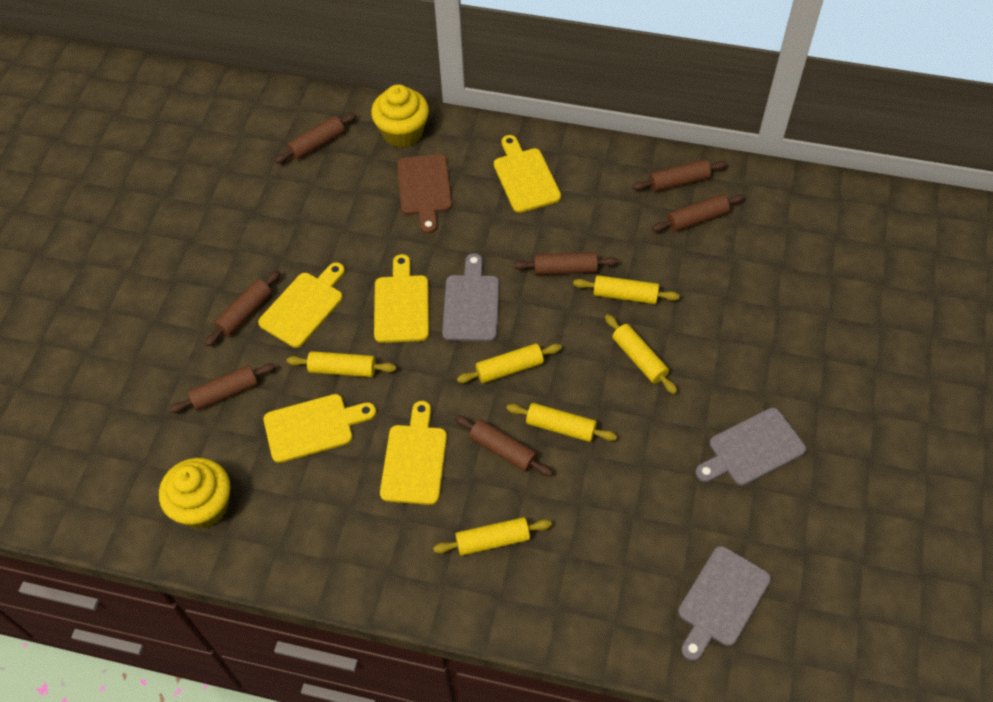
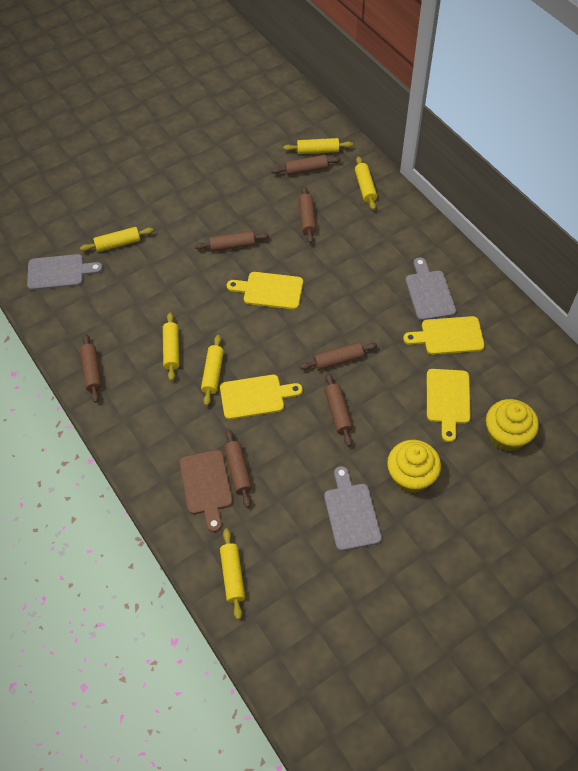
yellow cutting board: [258,262,345,348] [263,394,376,463] [374,254,429,343] [380,401,447,505] [494,135,561,213] = 5 -> [220,375,303,420] [227,272,303,310] [403,316,485,355] [427,369,471,442] = 4

